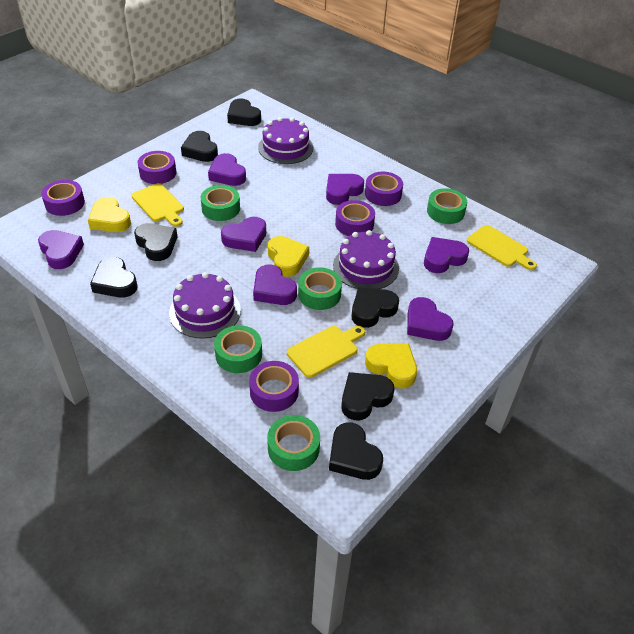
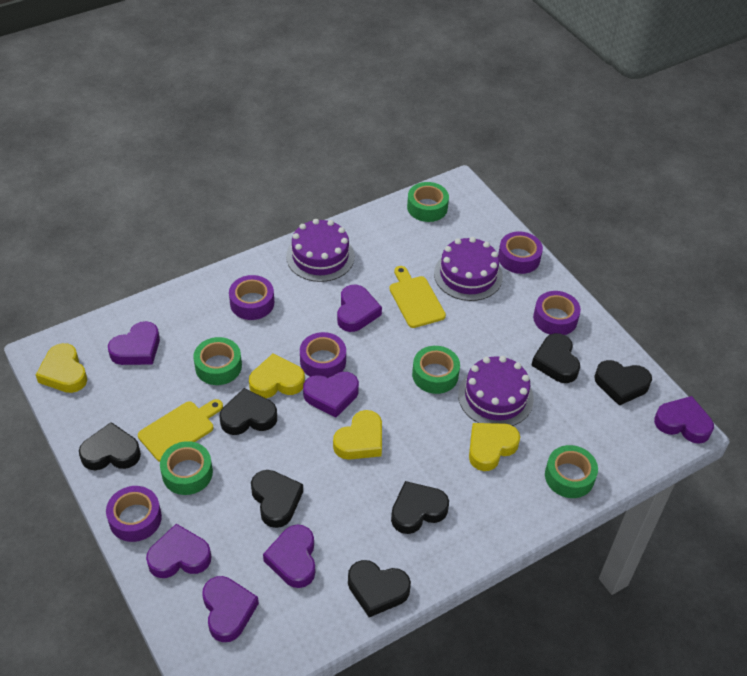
yellow cutting board: [131,183,184,227] [287,326,365,378] [467,225,537,270] = 3 -> [138,399,223,462] [389,266,446,328] = 2
yellow heart: [88,197,131,232] [268,236,309,277] [365,344,417,388] = 3 -> [36,343,87,393] [249,354,305,398] [333,410,382,460] [469,423,520,471] = 4

